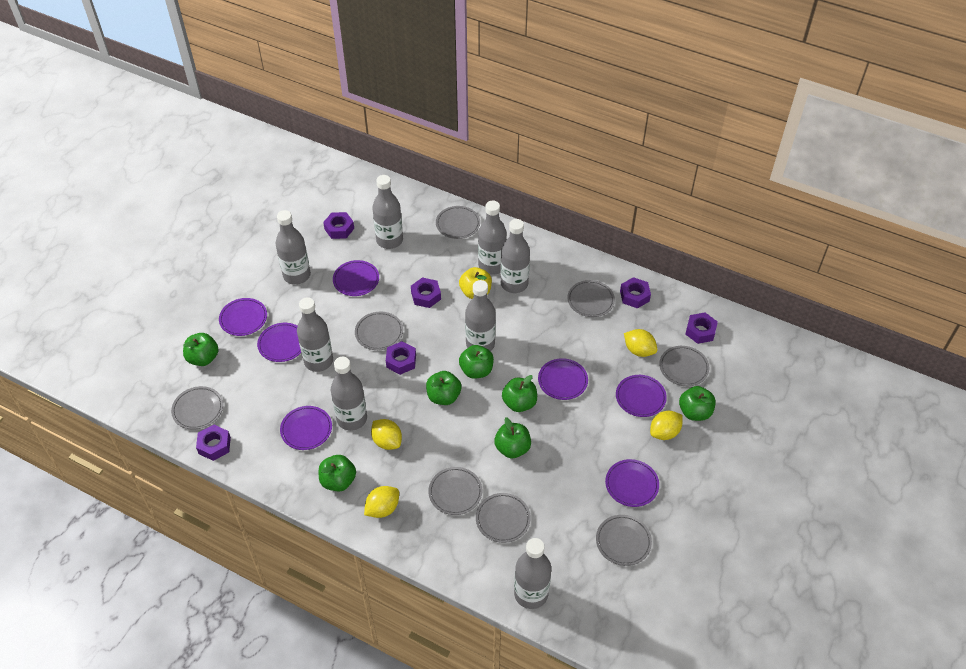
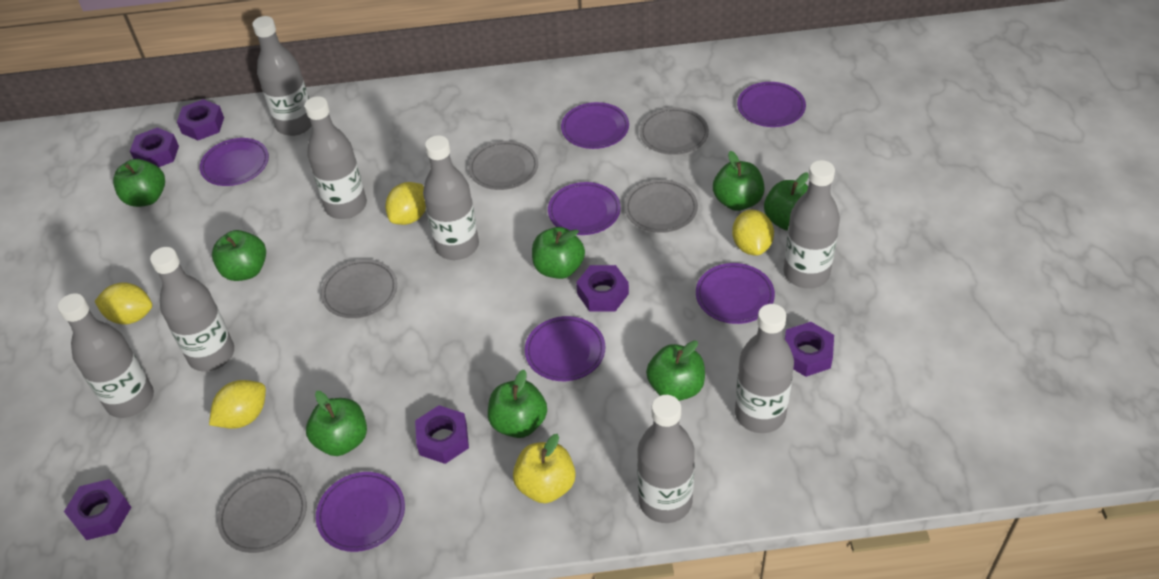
green apple: [183,333,219,366] [319,455,356,491] [426,371,462,405] [459,345,494,379] [494,417,531,458] [502,375,537,412] [679,386,716,421] = 7 -> [113,159,165,207] [212,230,266,281] [306,391,367,456] [488,370,547,438] [532,227,585,279] [646,340,705,401] [713,151,765,211] [764,172,809,231] = 8
grey plate: [171,386,223,430] [355,312,403,350] [428,467,482,515] [436,206,480,239] [476,493,531,543] [567,280,615,317] [596,515,652,566] [659,346,709,386] = 8 -> [217,473,307,553] [321,259,397,319] [468,141,538,190] [624,180,698,233] [640,108,709,155] = 5

